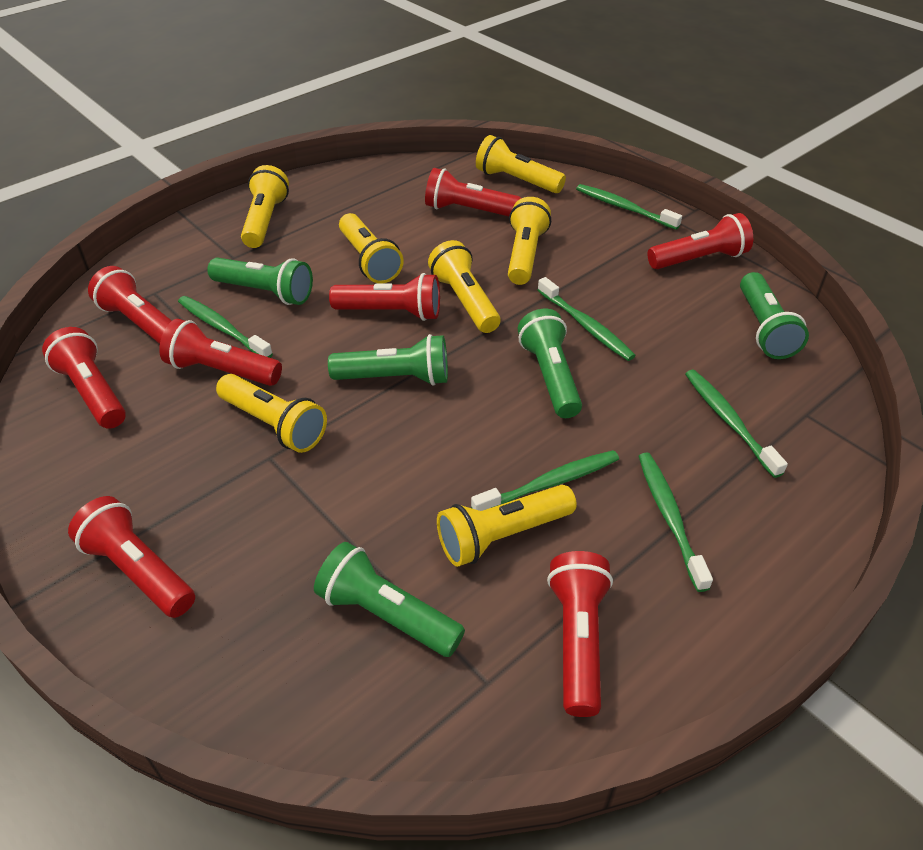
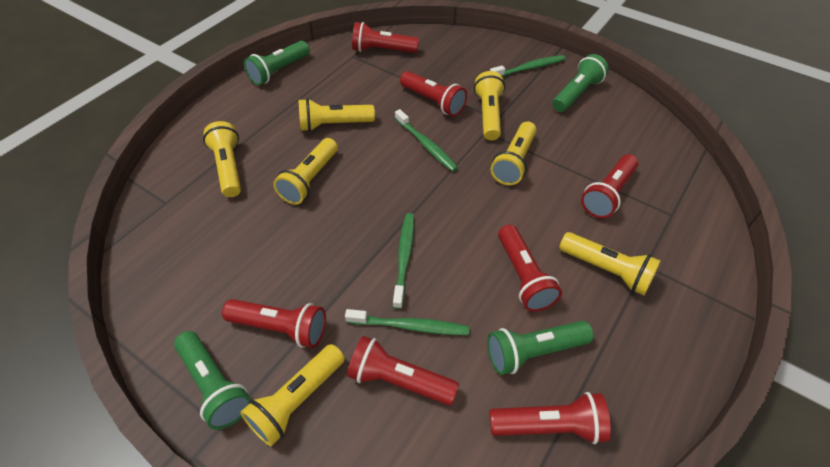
green flashlight: [207,258,313,305] [314,542,465,657] [328,334,448,386] [518,308,582,418] [740,272,809,359] = 5 -> [174,331,251,430] [244,41,310,85] [487,321,594,375] [552,54,609,112] = 4
green toothbrush: [178,296,273,358] [471,450,619,511] [538,277,636,361] [576,184,682,230] [639,453,713,592] [685,370,788,478] = 6 -> [345,309,469,335] [393,213,414,309] [395,109,458,172] [490,55,566,77] = 4
red flashlight: [42,327,126,429] [68,496,195,618] [88,266,172,344] [159,319,282,386] [329,273,440,321] [425,168,521,216] [547,551,613,717] [648,213,753,269] = 8 -> [222,299,326,348] [347,336,459,405] [352,22,419,53] [400,71,467,116] [489,392,611,444] [498,225,562,312] [581,154,638,218] = 7

